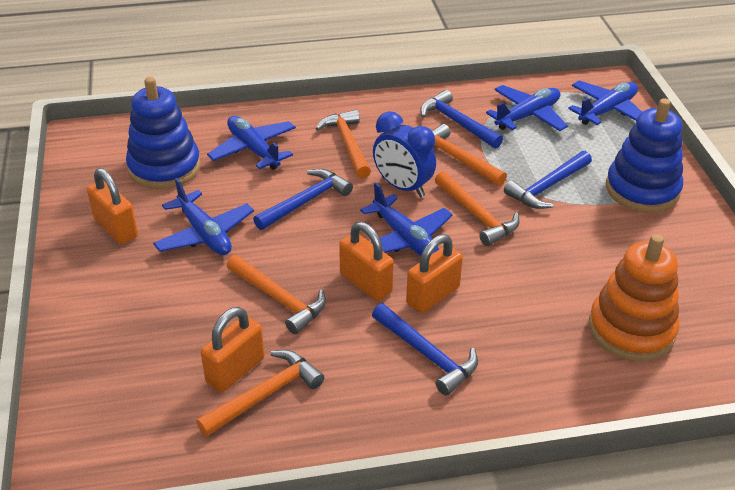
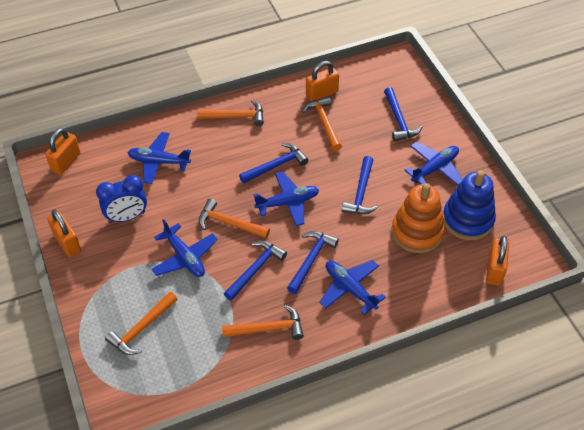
blue hammer: [253,169,353,230] [372,303,478,396] [420,90,503,148] [504,151,592,209] = 4 -> [224,241,287,301] [239,143,308,183] [287,231,339,294] [342,156,378,214] [384,87,422,141] = 5
blue stacking toy: [126,77,201,189] [606,98,683,213] = 2 -> [443,170,496,240] = 1

